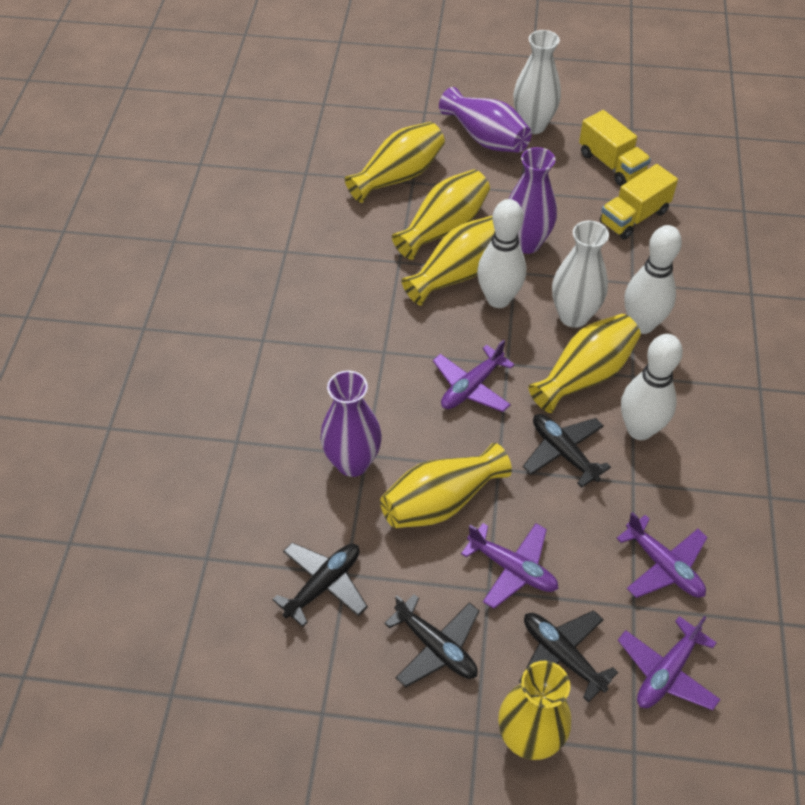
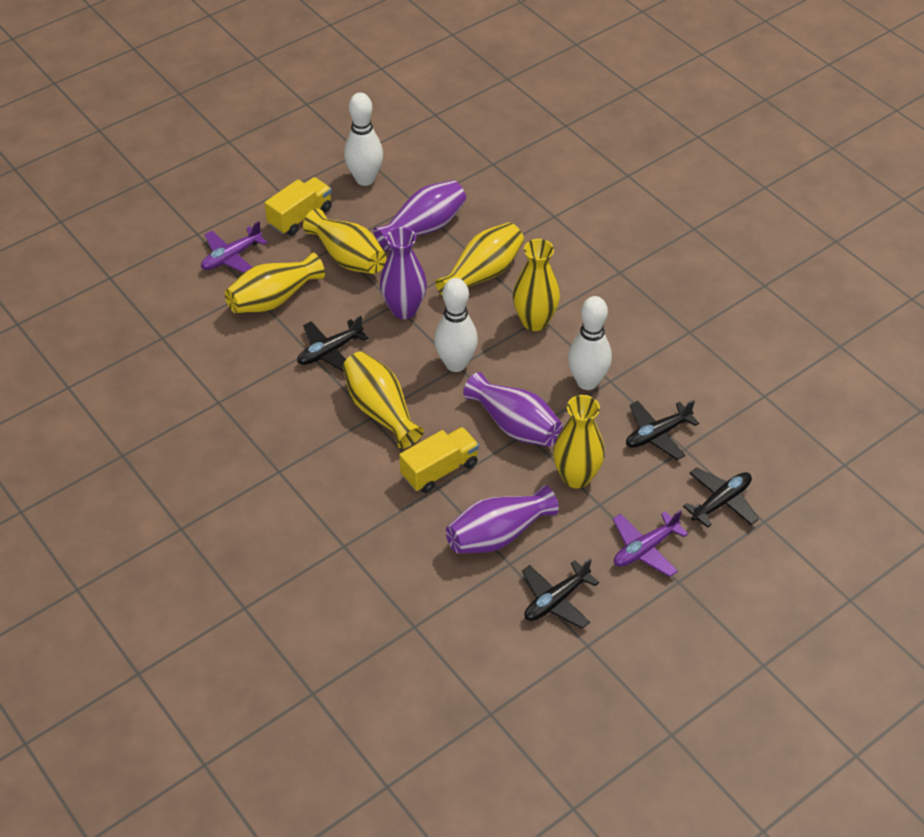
purple plane: [433,340,515,412] [461,523,558,609] [616,512,707,598] [618,616,721,711] = 4 -> [201,221,267,273] [613,510,688,577] = 2
purple vase: [320,371,382,477] [439,87,532,153] [509,147,557,254] = 3 -> [373,180,466,252] [380,227,427,319] [446,485,559,554] [463,372,563,447] = 4
white vase: [513,30,561,134] [552,221,609,328] = 2 -> none = 0

